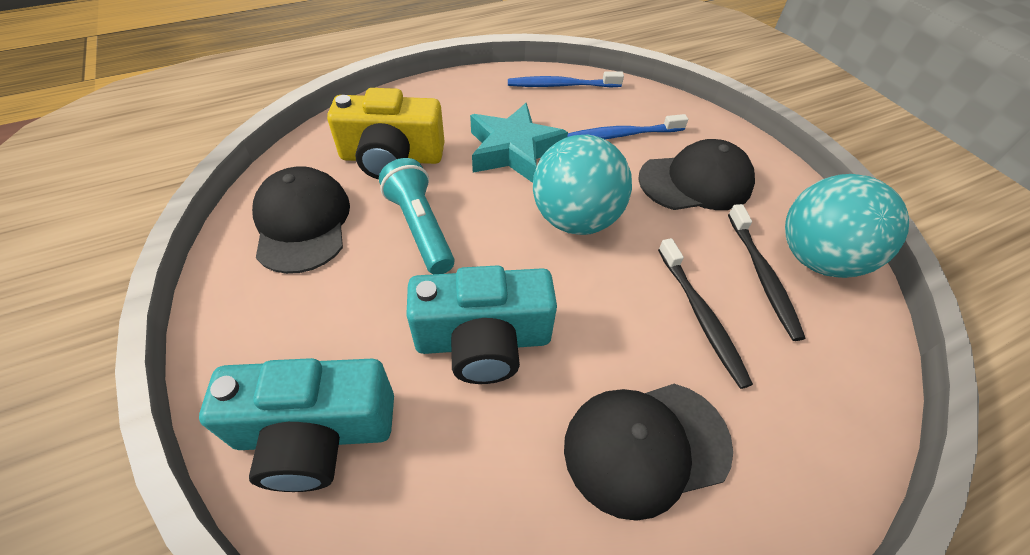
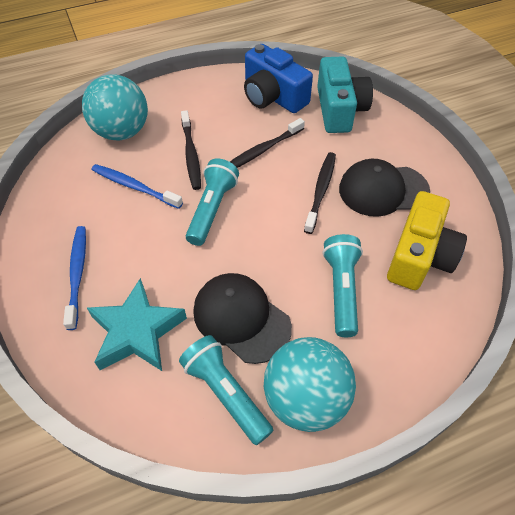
black cap: [252,166,350,274] [564,384,733,521] [638,139,755,210] = 3 -> [193,273,292,364] [339,159,430,217] = 2
black toothbrush: [658,238,753,389] [728,204,805,341] = 2 -> [181,110,201,190] [230,118,305,168] [304,152,336,234] = 3
blue camera: none = 0 -> [244,44,313,113] = 1
turquoise camera: [199,358,394,492] [406,265,557,384] = 2 -> [317,56,373,133] = 1
turquoise flashlight: [379,158,455,274] = 1 -> [179,335,273,445] [186,158,239,246] [323,234,363,337] = 3

